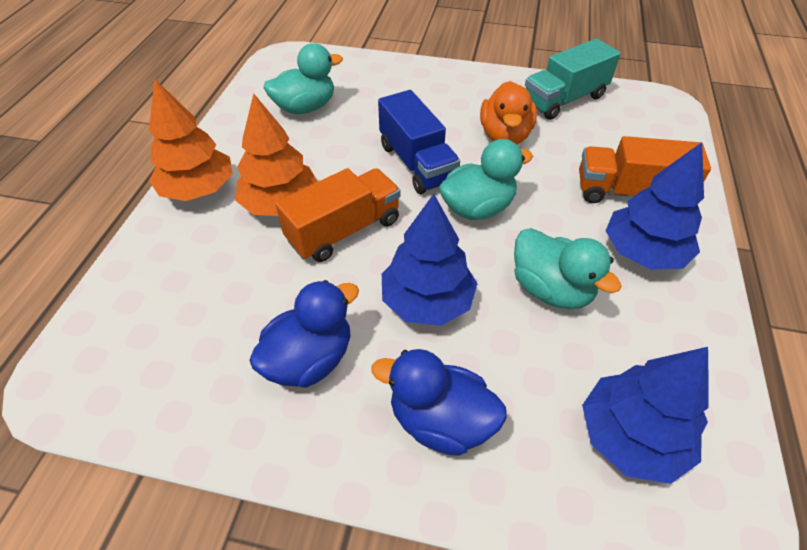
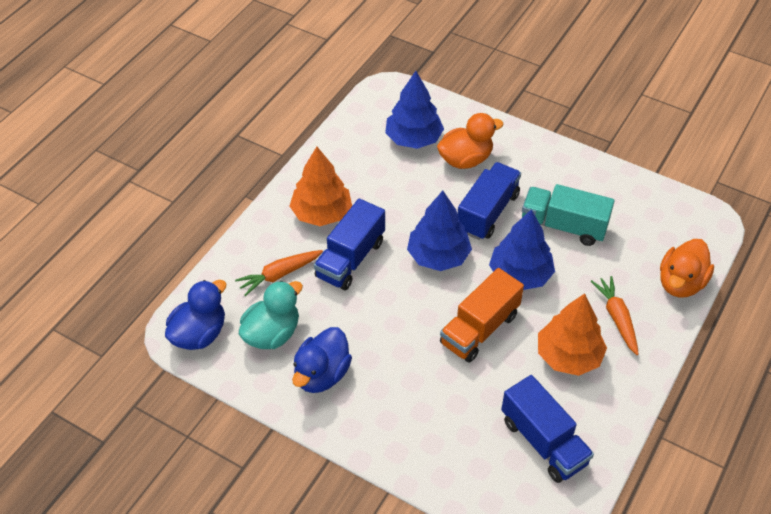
blue truck: [378,90,460,194] = 1 -> [314,199,385,290] [457,162,521,240] [501,375,594,483] = 3
orange carrot: none = 0 -> [235,250,323,296] [591,276,639,355] = 2
orange duck: [480,81,537,144] = 1 -> [437,113,504,169] [660,239,714,298] = 2
orange truck: [275,168,401,262] [579,136,711,203] = 2 -> [440,268,524,363] = 1
turquoise duck: [264,43,343,114] [439,139,533,220] [514,228,621,309] = 3 -> [239,281,303,349] = 1

